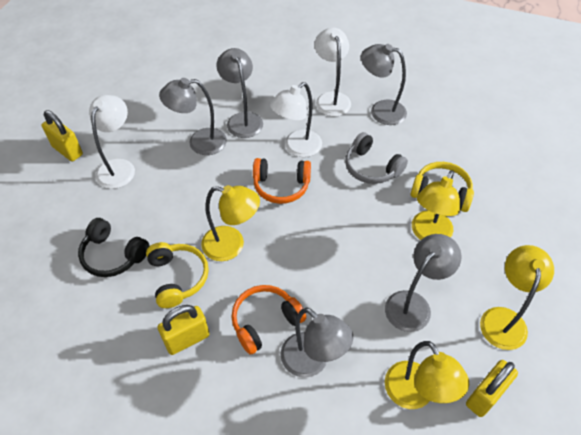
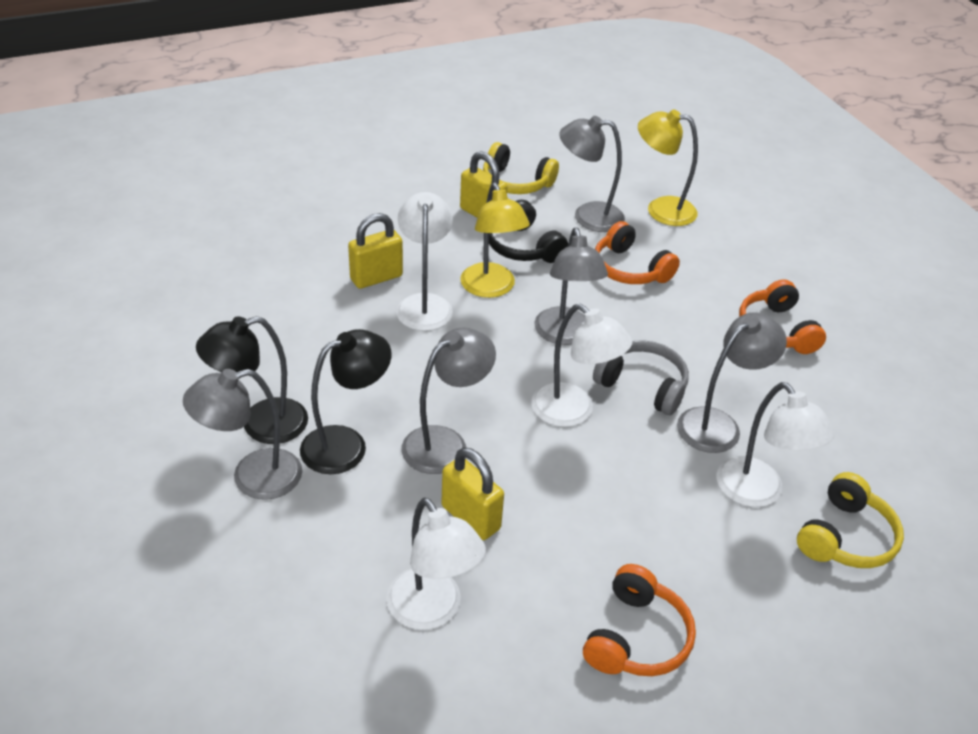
black lamp: none = 0 -> [196,316,308,444] [300,329,391,474] = 2
orange headphones: [232,285,306,355] [253,158,311,204] = 2 -> [583,564,696,676] [595,221,680,284] [739,279,826,354] = 3
white lamp: [89,95,135,189] [270,82,322,157] [315,28,351,116] = 3 -> [386,497,486,630] [396,192,453,331] [531,304,632,427] [716,382,834,507] = 4
yellow lamp: [201,185,260,261] [385,341,469,409] [412,170,460,240] [480,245,554,350] = 4 -> [460,182,530,298] [638,109,698,226] = 2

